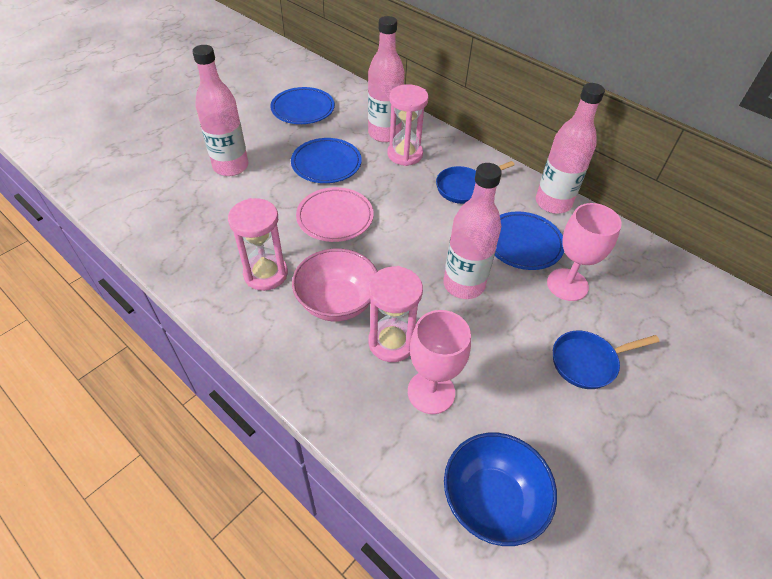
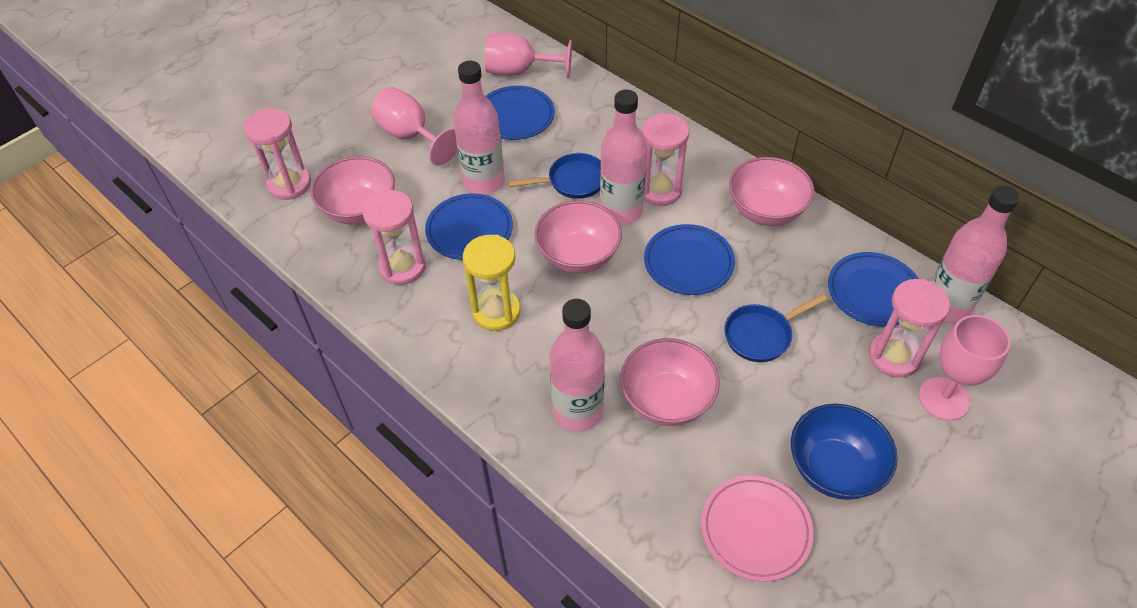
blue plate: [270,87,335,124] [291,138,362,183] [494,212,564,270] = 3 -> [425,193,513,260] [485,86,555,140] [644,224,735,295] [828,252,919,327] = 4
pink bowl: [292,248,378,321] = 1 -> [311,156,395,225] [534,200,622,274] [620,338,720,426] [729,157,814,226] = 4
pink goblet: [408,310,471,414] [547,203,622,301] = 2 -> [371,87,457,165] [485,33,572,78] [919,315,1011,421] = 3
pink hourglass: [228,198,288,291] [368,266,423,362] [387,84,429,166] = 3 -> [244,108,311,200] [362,190,426,285] [642,113,689,206] [869,279,950,378] = 4
yellow hourglass: none = 0 -> [463,235,521,331] = 1

